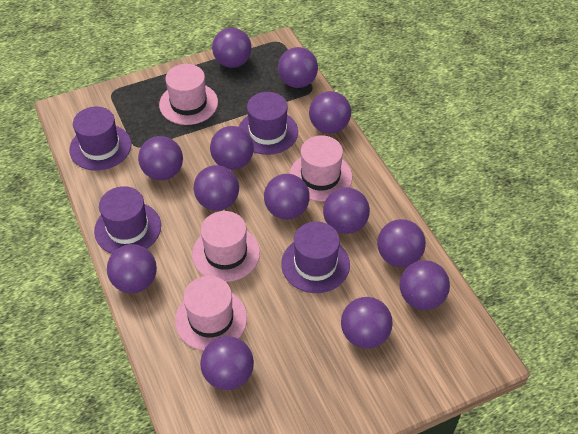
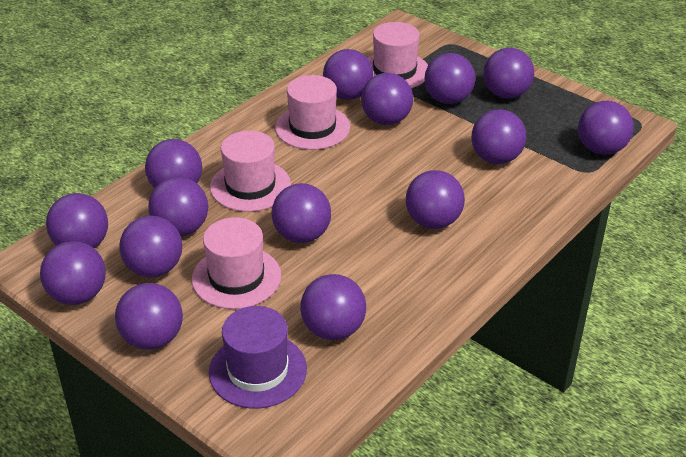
purple ball: [107,244,157,293] [138,136,183,180] [194,165,239,211] [200,336,254,390] [210,126,254,170] [212,28,252,68] [264,174,310,220] [278,47,318,88] [309,91,351,134] [323,187,370,234] [341,297,393,349] [377,219,426,267] [400,260,450,310] = 13 -> [40,241,106,305] [46,193,108,248] [115,283,183,350] [119,216,182,277] [145,139,202,188] [148,177,208,236] [272,183,331,243] [300,274,366,340] [323,49,373,100] [361,73,413,125] [406,170,465,229] [425,53,475,104] [471,109,527,164] [483,48,534,98] [578,101,634,155] = 15
purple hat: [69,107,132,170] [94,186,161,254] [239,92,298,155] [281,222,350,293] = 4 -> [209,306,307,409] = 1

